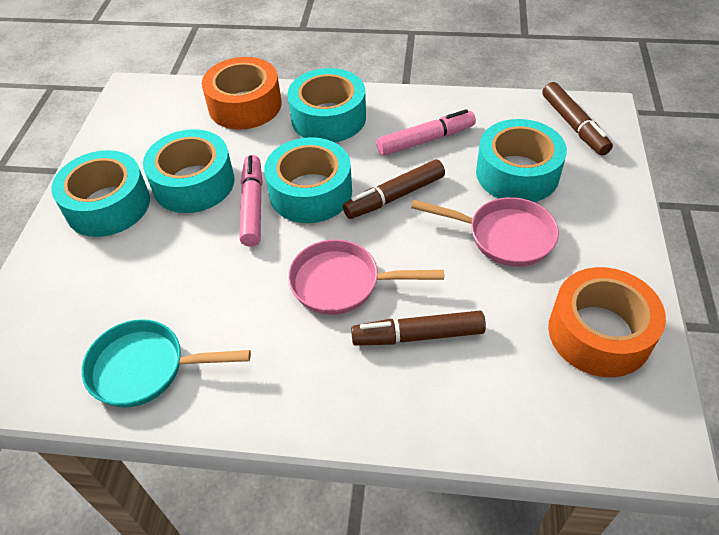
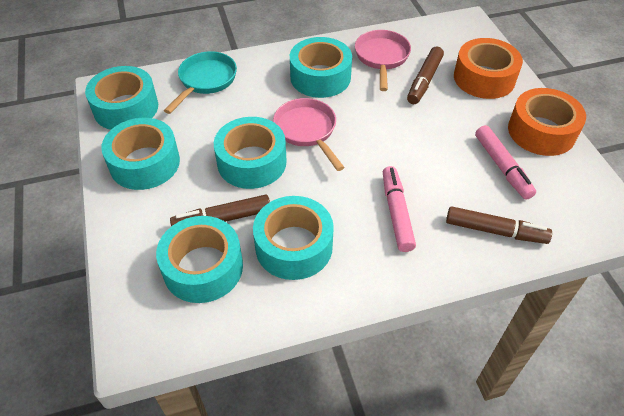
turquoise tape: [51,150,150,237] [143,129,235,213] [264,137,352,223] [288,68,366,142] [476,119,567,202] = 5 -> [85,66,158,130] [101,118,180,190] [156,216,243,303] [214,117,287,189] [253,196,334,280] [290,37,352,98] = 6

